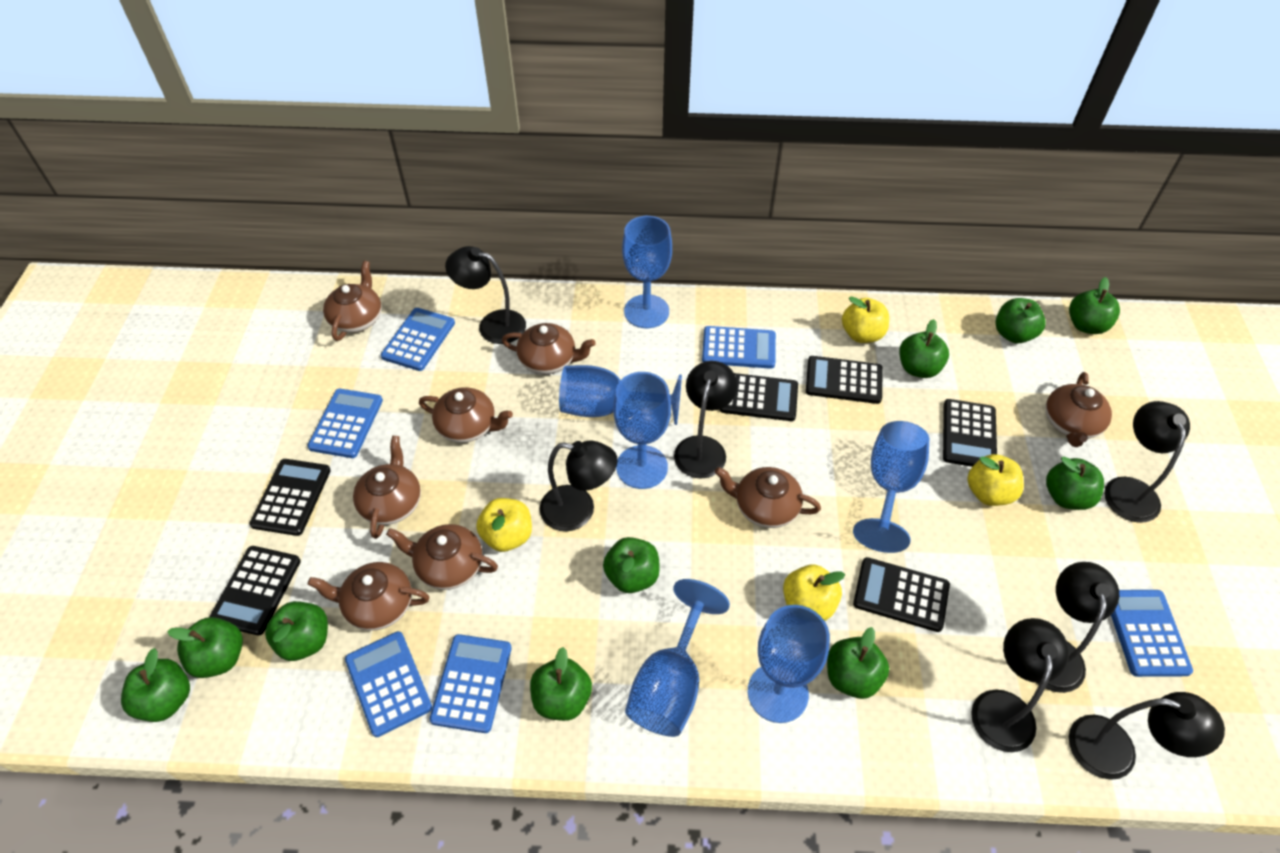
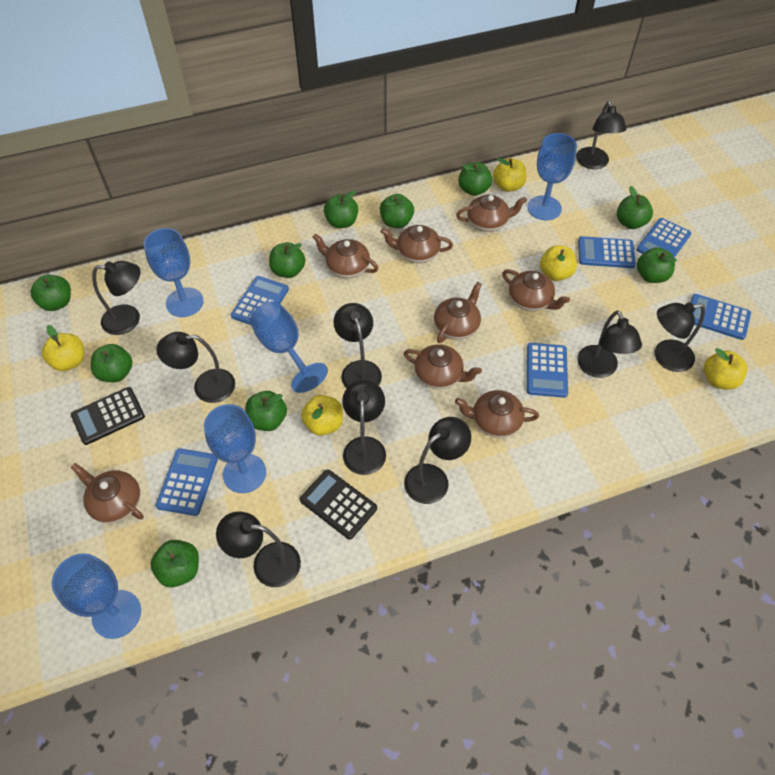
black calculator: [209,546,301,635] [249,459,331,536] [720,373,798,421] [806,356,883,404] [853,557,950,632] [943,399,997,467] = 6 -> [71,387,145,445] [300,469,377,540] = 2
black lamp: [445,246,526,344] [540,441,618,531] [674,361,737,479] [971,618,1069,752] [1038,562,1119,693] [1069,692,1225,780] [1104,401,1190,523] = 7 -> [92,261,140,335] [156,332,235,403] [216,511,301,587] [333,303,382,388] [342,380,386,475] [404,417,471,504] [576,101,626,169] [577,310,642,378] [655,302,705,372] = 9
blue goblet: [559,365,682,425] [613,372,671,489] [622,216,672,328] [625,579,730,737] [748,605,830,723] [853,421,929,553] = 6 -> [52,553,141,639] [144,228,204,317] [204,404,266,493] [250,301,328,393] [527,133,577,220] = 5
yellow apple: [476,498,532,552] [783,565,845,621] [842,297,889,343] [967,454,1024,506] = 4 -> [42,325,84,371] [301,395,343,436] [493,158,526,192] [540,245,577,281] [704,348,747,390] = 5

